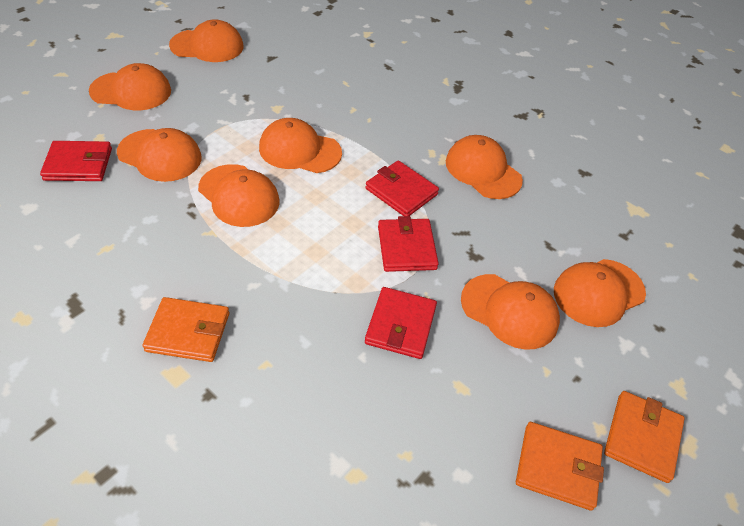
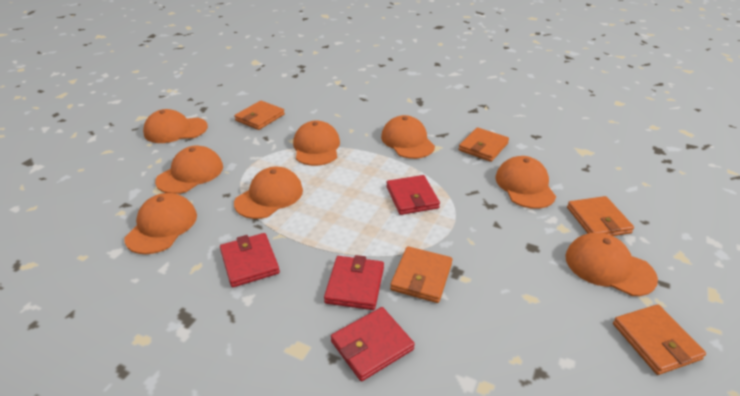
orange wallet: [142,297,229,362] [516,422,604,511] [604,391,685,483] = 3 -> [234,101,285,130] [390,246,453,303] [459,127,509,162] [567,196,634,236] [613,304,706,375] = 5

